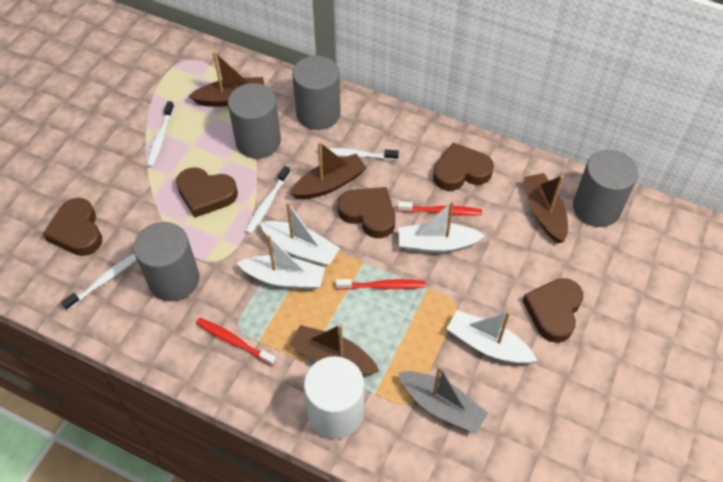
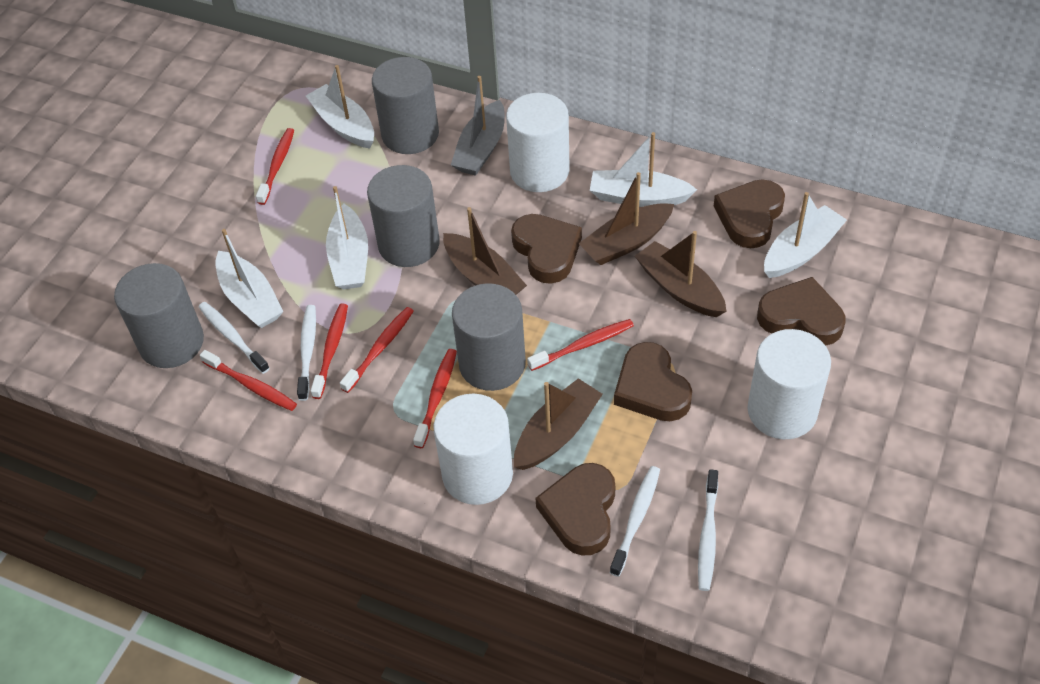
red toothbrush: [196,318,276,366] [336,279,426,290] [398,201,482,216] = 3 -> [200,350,297,411] [256,128,294,205] [311,304,348,399] [340,307,414,393] [413,349,457,448] [527,319,634,371] = 6
white boat: [237,235,325,290] [260,202,340,266] [398,201,485,253] [446,311,537,364] = 4 -> [215,229,284,328] [306,65,374,149] [326,186,368,289] [590,132,697,207] [764,192,847,278] = 5
white cylinder: [304,356,364,439] = 1 -> [434,394,513,505] [506,93,570,192] [747,329,831,439] = 3

